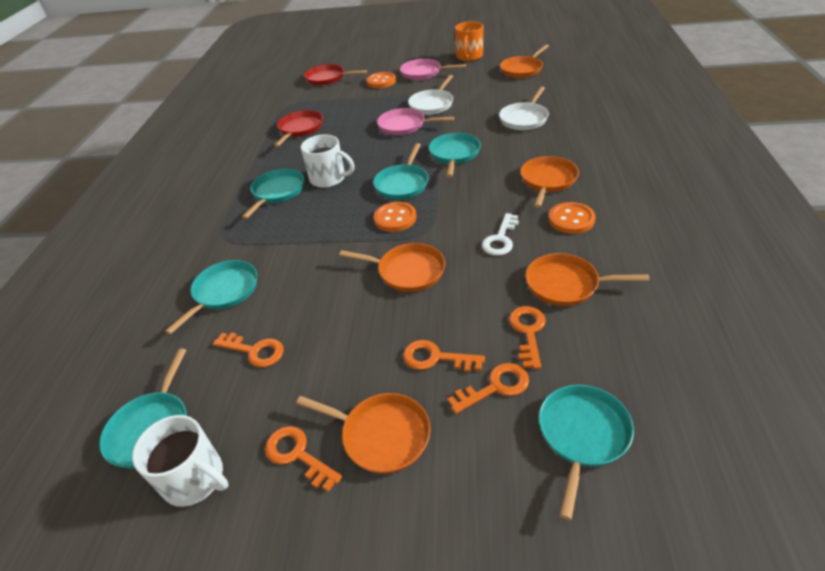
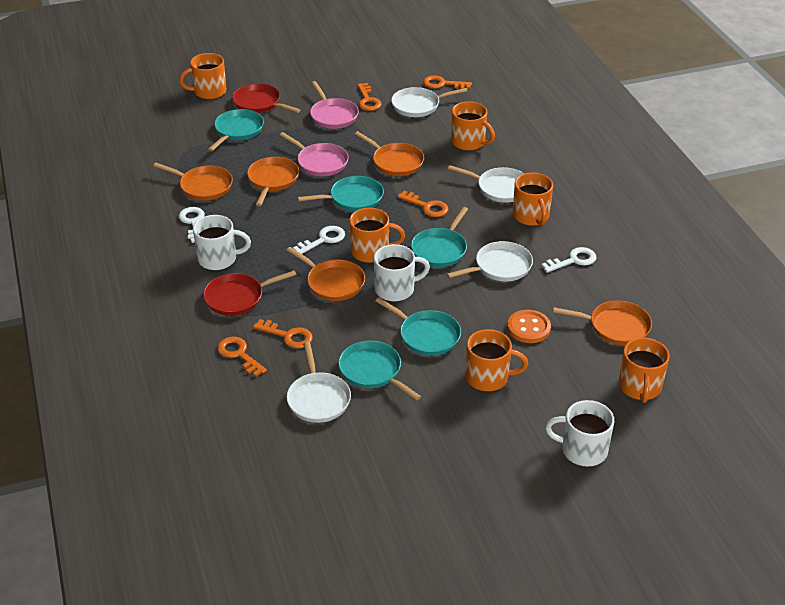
orange button: [367,72,396,88] [374,202,416,232] [549,202,596,234] = 3 -> [507,310,551,343] = 1
orange mug: [455,21,483,61] = 1 -> [179,53,226,99] [349,208,405,263] [451,101,495,151] [466,329,528,391] [513,173,553,226] [619,338,670,403] = 6
turquoise pan: [99,349,186,469] [165,260,257,334] [242,169,304,219] [373,143,428,200] [429,133,481,177] [539,385,634,520] = 6 -> [208,109,264,151] [298,176,384,211] [339,341,421,401] [375,297,461,356] [411,207,468,267] = 5
white key: [482,213,519,256] = 1 -> [179,207,205,243] [293,226,345,254] [541,247,596,273] = 3
white mug: [132,415,228,507] [301,134,354,188] = 2 -> [193,215,251,270] [374,244,430,301] [545,400,614,467] = 3
white pan: [408,75,453,115] [499,86,549,130] = 2 -> [287,342,351,423] [391,87,468,117] [447,241,533,281] [448,165,524,202] = 4

